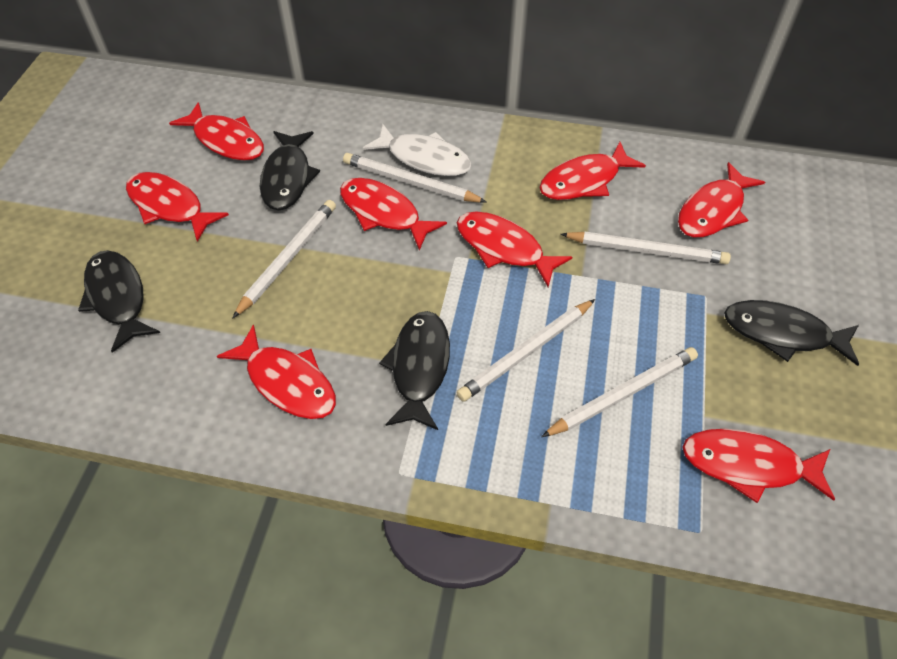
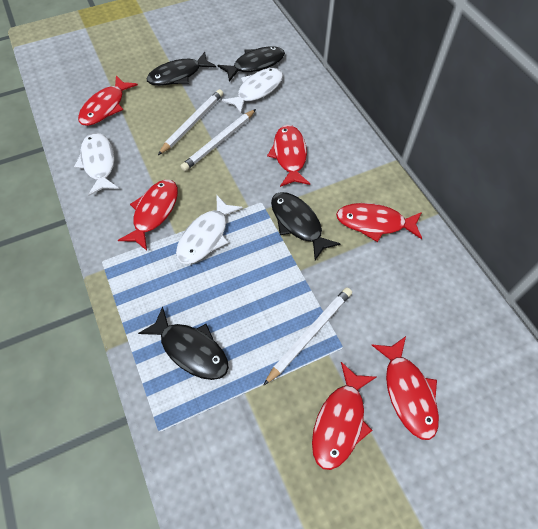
red fish: [126,172,229,242] [169,102,264,161] [217,324,336,419] [340,178,447,251] [457,211,572,287] [539,142,646,200] [678,162,765,238] [682,429,835,503] = 8 -> [78,76,138,126] [118,180,178,251] [267,125,310,187] [312,362,376,470] [336,203,422,242] [372,336,439,440] = 6
white fish: [363,124,472,176] = 1 -> [74,133,119,196] [176,195,243,264] [221,68,283,114] = 3
white pencil: [233,200,336,318] [343,153,486,203] [456,299,595,402] [541,347,698,437] [560,231,731,264] = 5 -> [158,89,223,155] [181,109,256,171] [263,287,352,386] = 3

